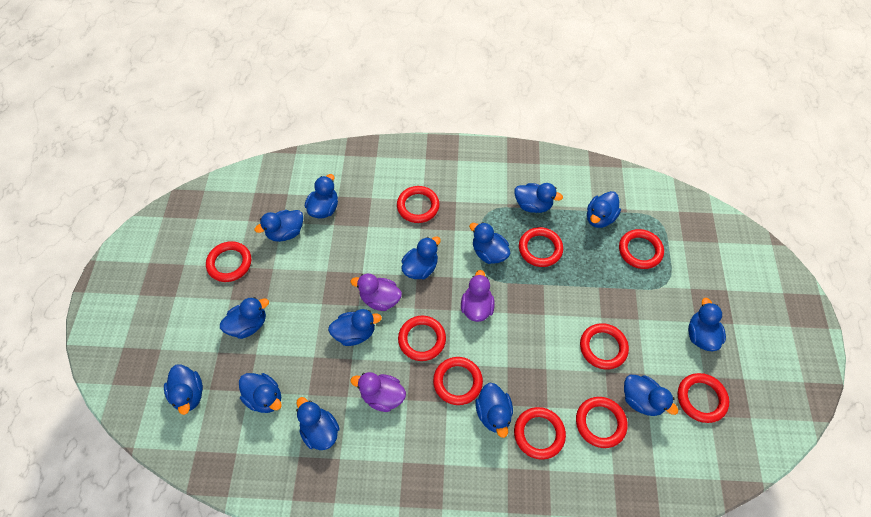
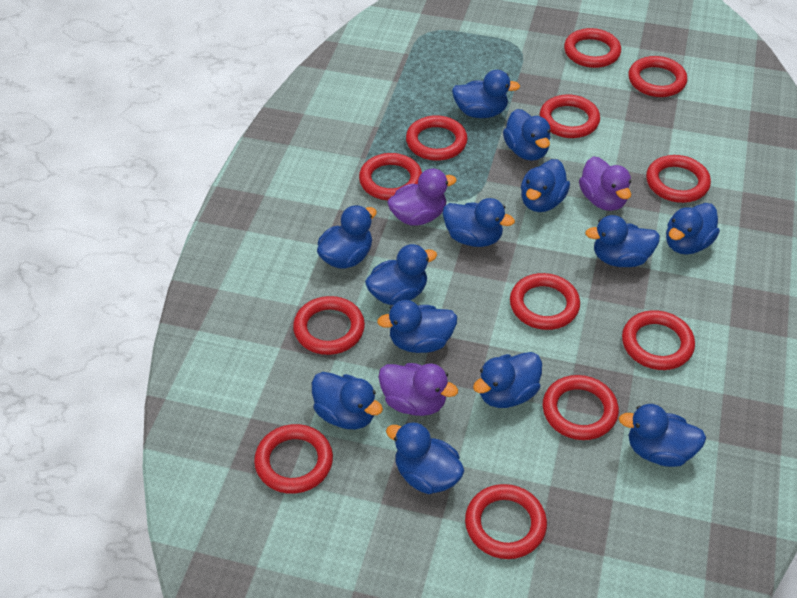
blue duck: [164,364,203,415] [220,297,269,339] [239,373,282,413] [255,210,303,242] [296,397,340,450] [305,174,338,218] [328,309,382,346] [401,237,441,280] [469,222,510,264] [475,383,513,438] [514,183,563,213] [587,191,621,228] [624,375,678,416] [688,298,726,351] = 14 -> [312,372,383,429] [317,205,377,269] [365,244,437,305] [377,300,457,353] [386,422,464,494] [443,198,515,247] [452,70,520,118] [473,352,542,408] [503,109,550,161] [521,159,570,212] [585,215,660,267] [619,404,706,467] [666,203,720,255] = 13
red ring: [206,241,251,282] [397,186,440,223] [398,316,446,361] [433,357,483,405] [514,407,566,460] [519,227,563,267] [576,397,628,448] [580,323,629,370] [619,229,664,269] [678,373,729,423] = 10 -> [254,424,333,494] [293,296,365,355] [359,153,422,200] [406,115,467,161] [465,484,547,559] [510,273,580,330] [540,94,600,138] [543,375,619,440] [564,28,621,68] [622,310,695,370] [628,56,687,97] [646,155,711,203] = 12

